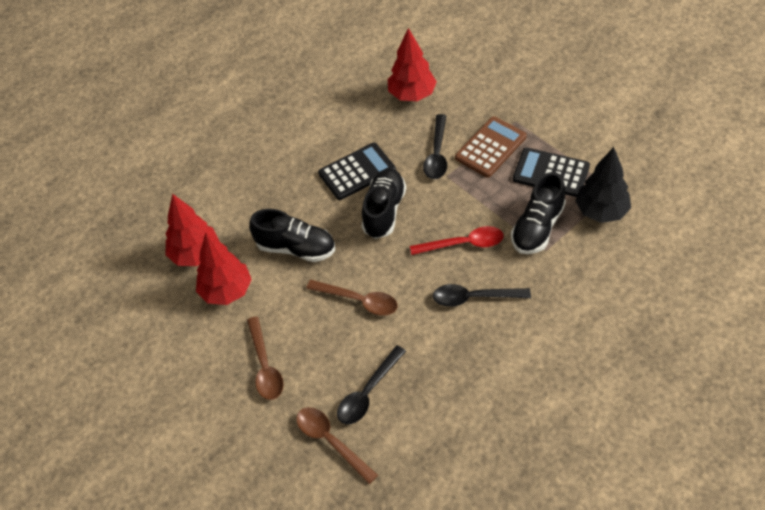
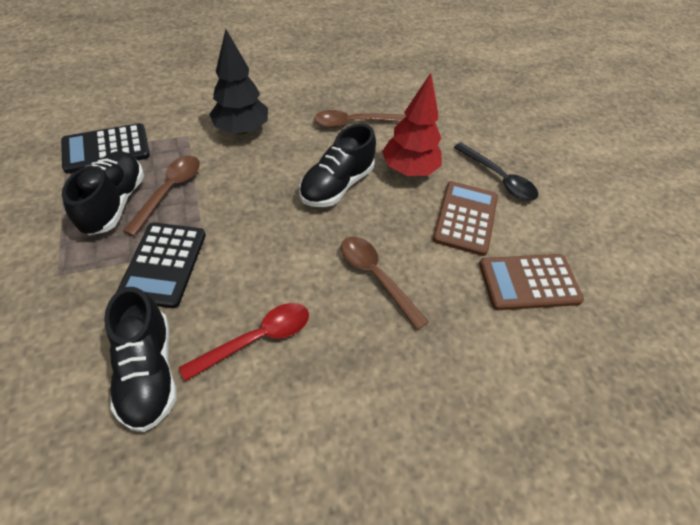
black spoon: [337,345,406,424] [423,114,447,179] [433,284,531,307] = 3 -> [454,142,538,200] = 1
brown calculator: [455,116,527,177] = 1 -> [433,181,498,256] [479,254,584,310] = 2
red tree: [165,194,219,266] [196,232,252,305] [388,28,437,101] = 3 -> [382,73,442,176] = 1

